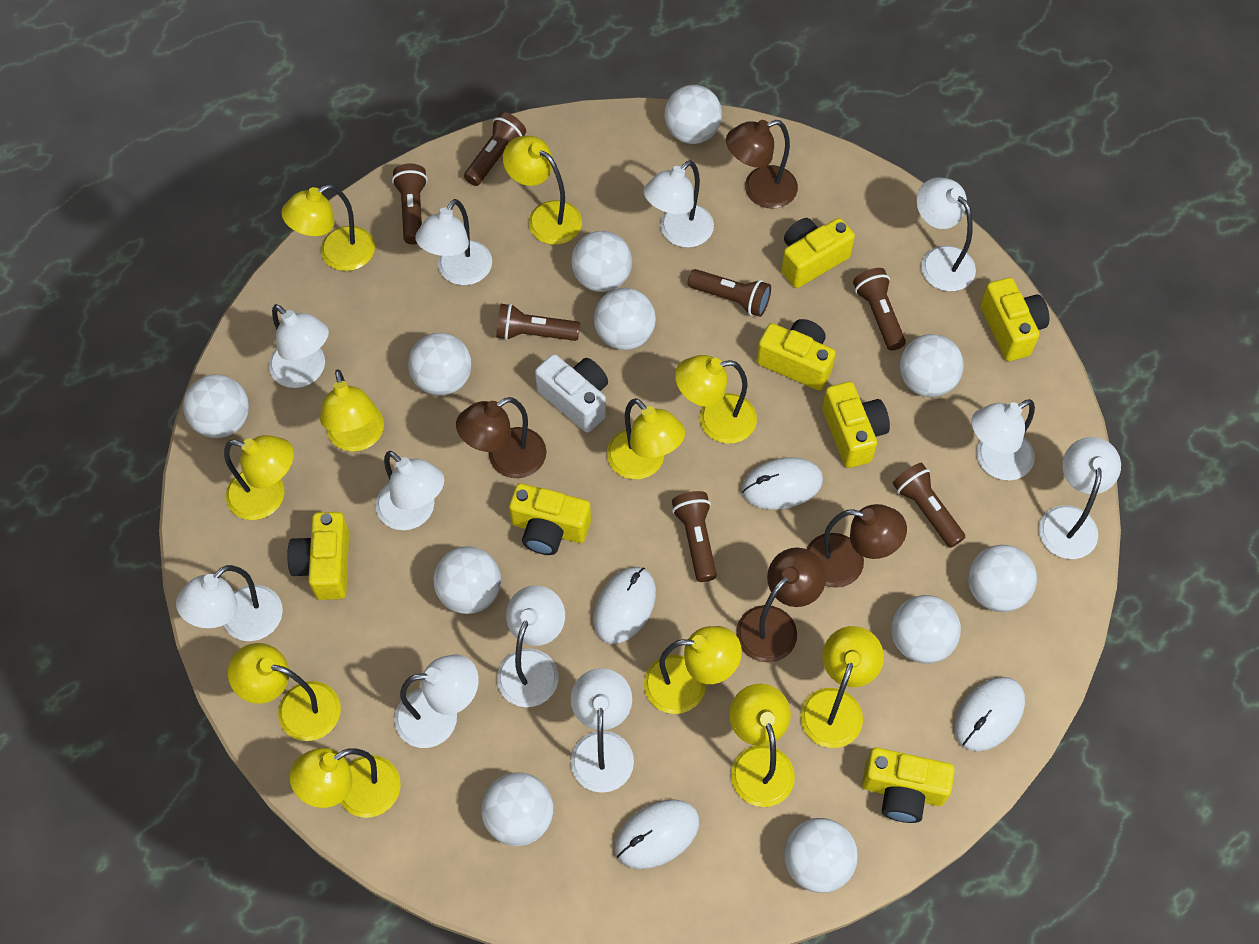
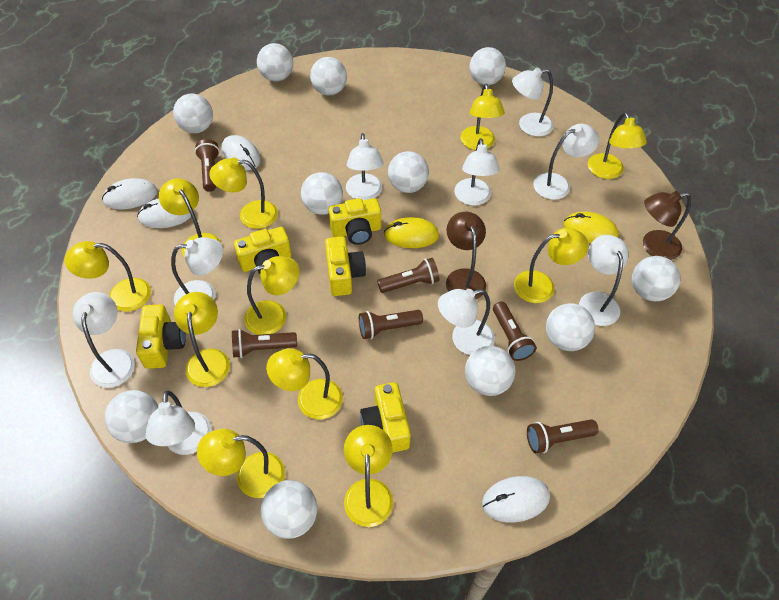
brown flashlight: [392,164,428,244] [464,112,526,186] [496,303,580,341] [672,491,717,582] [688,269,771,317] [853,268,906,351] [893,463,965,548] = 7 -> [195,139,220,192] [232,329,297,358] [359,310,423,339] [377,258,440,293] [493,302,536,361] [527,419,599,453] = 6
brown lamp: [456,397,546,478] [726,120,798,208] [736,548,826,663] [807,504,907,588] = 4 -> [446,212,486,300] [643,191,691,260] = 2
white camera: [535,354,608,432] = 1 -> none = 0
white lamp: [176,565,283,641] [269,304,329,388] [376,451,444,530] [394,654,479,748] [415,199,492,285] [497,585,565,707] [571,668,634,793] [644,160,714,248] [916,177,976,291] [971,399,1035,481] [1039,437,1121,559] = 11 -> [73,292,135,388] [145,391,212,455] [171,237,223,305] [346,133,384,200] [438,289,495,355] [454,138,500,206] [512,68,553,137] [533,124,599,200] [579,235,628,326] = 9
yellow camera: [287,512,349,600] [509,483,591,555] [756,319,836,390] [781,218,855,288] [822,382,890,468] [862,748,955,823] [980,278,1050,361] = 7 -> [136,304,186,369] [234,227,291,274] [325,237,366,296] [328,198,381,245] [360,382,411,453] = 5
yellow mouse: none = 0 -> [384,217,439,248] [564,212,618,243] = 2

